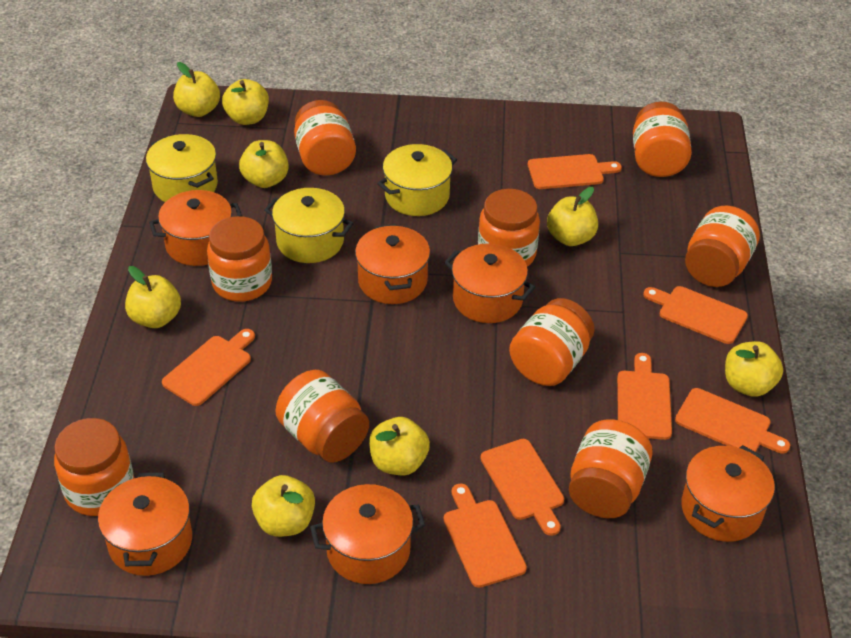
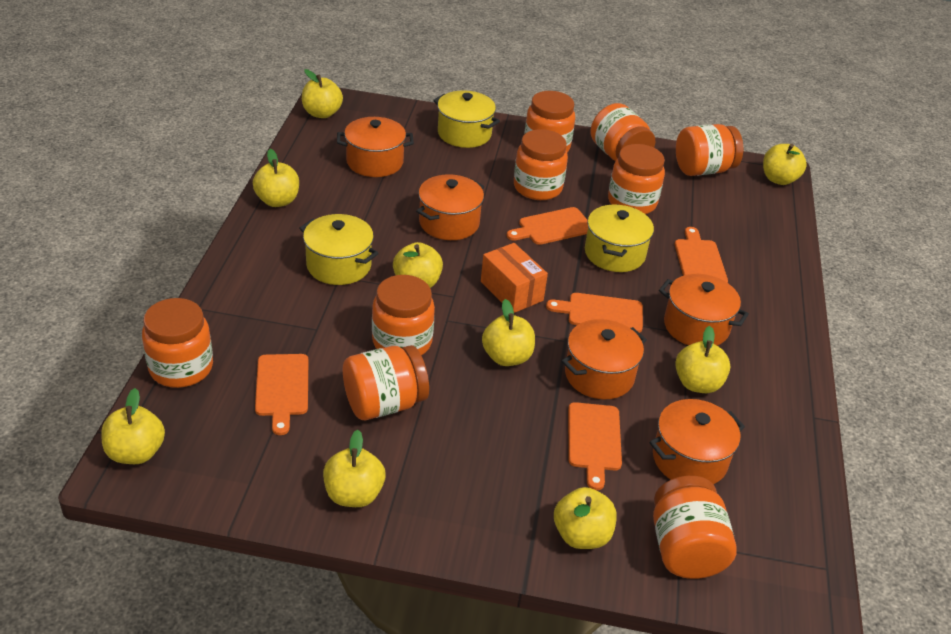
orange box: none = 0 -> [481,243,548,313] = 1
orange cutting board: [162,329,255,406] [444,483,527,588] [480,439,564,536] [528,154,622,189] [617,353,672,440] [643,286,748,344] [675,388,790,454] = 7 -> [255,354,308,435] [507,207,588,245] [546,293,643,333] [568,402,622,490] [675,227,728,283] = 5
orange pot: [98,472,192,576] [149,190,242,266] [310,484,425,584] [355,224,430,304] [444,243,535,323] [681,445,775,542] = 6 -> [337,117,414,177] [416,174,484,240] [561,319,647,399] [649,399,745,484] [659,274,749,346] = 5
yellow apple: [125,266,181,328] [173,62,220,117] [222,79,269,125] [239,140,289,188] [252,475,315,537] [369,417,430,475] [547,187,598,246] [725,341,783,397] = 8 -> [101,388,165,464] [253,149,299,207] [302,69,343,118] [323,430,385,507] [393,242,443,288] [482,299,535,366] [554,487,616,549] [675,326,730,393] [763,144,807,185] = 9

